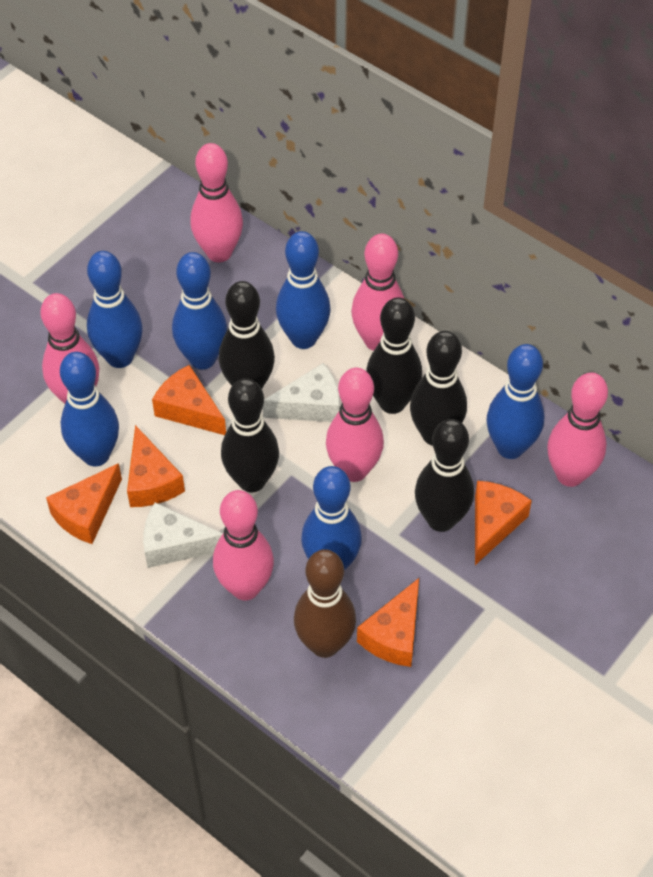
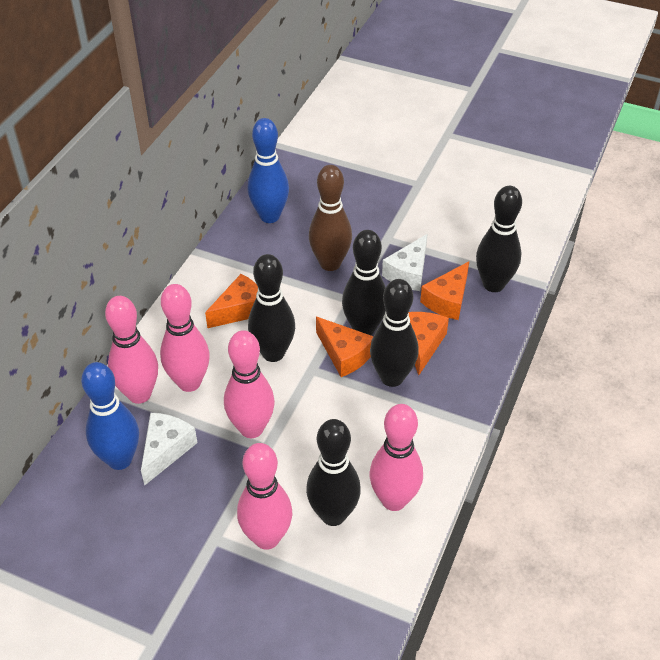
blue bowling pin: [60,352,119,466] [87,251,143,368] [172,252,227,369] [276,231,331,349] [301,466,362,570] [487,344,544,459] = 6 -> [81,362,139,470] [248,118,289,223] = 2
orange cheese: [46,463,122,544] [127,425,185,507] [152,365,226,435] [357,578,419,667] [475,481,532,565] = 5 -> [205,274,258,328] [316,317,373,377] [408,312,449,375] [420,261,469,320] = 4
pink bowling pin: [40,293,99,404] [190,143,243,262] [213,490,274,600] [326,368,384,482] [351,234,404,351] [547,372,608,487] = 6 -> [105,296,158,404] [160,284,210,392] [224,330,275,438] [237,443,293,550] [370,404,423,511] = 5

